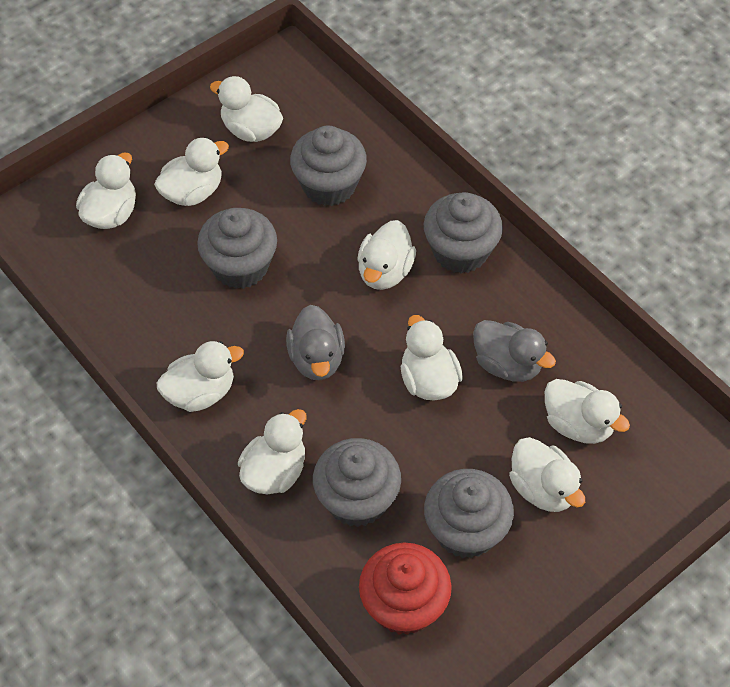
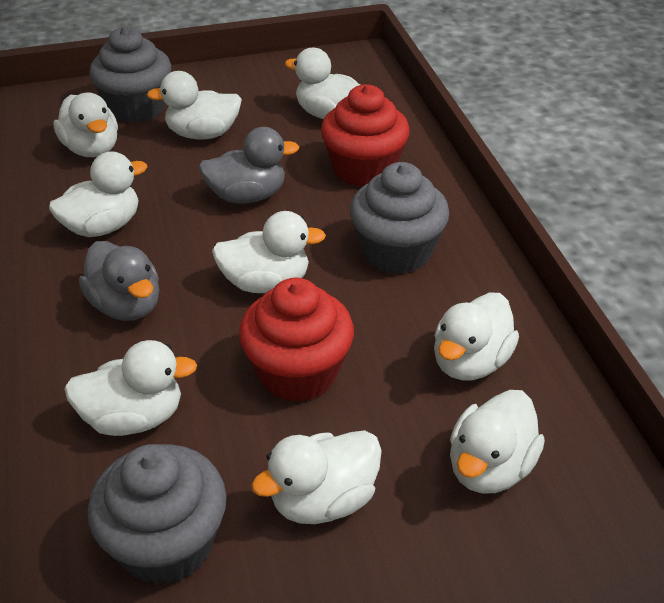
grey cupcake: [197,208,277,289] [290,125,367,206] [313,438,401,527] [424,192,503,274] [424,469,514,558] = 5 -> [88,444,227,585] [89,26,171,123] [350,162,449,274] = 3
red cupcake: [359,543,452,635] = 1 -> [239,278,354,402] [321,84,410,187] = 2

